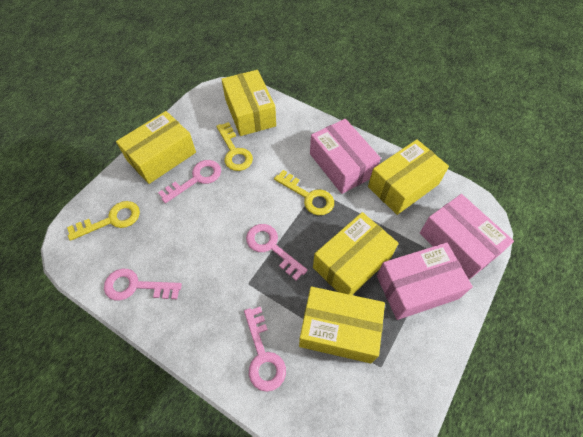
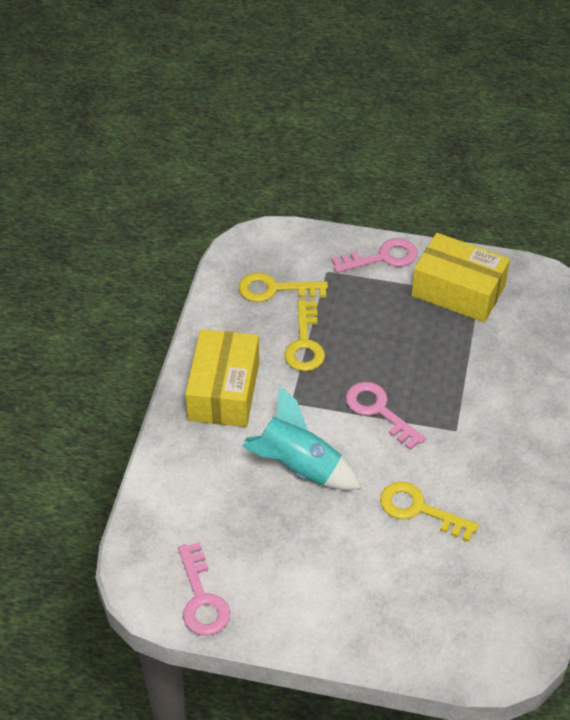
pink box: [310,119,381,194] [377,242,473,320] [420,194,514,280] = 3 -> none = 0
pink key: [104,269,182,301] [158,160,221,203] [244,307,286,392] [246,224,308,280] = 4 -> [178,542,230,636] [332,238,417,273] [346,382,426,450] = 3
turquoise rocket: none = 0 -> [242,386,362,490] = 1
yellow box: [116,111,196,184] [221,70,276,136] [299,287,385,364] [313,212,399,295] [368,139,449,215] = 5 -> [185,329,259,427] [412,233,510,322] = 2

